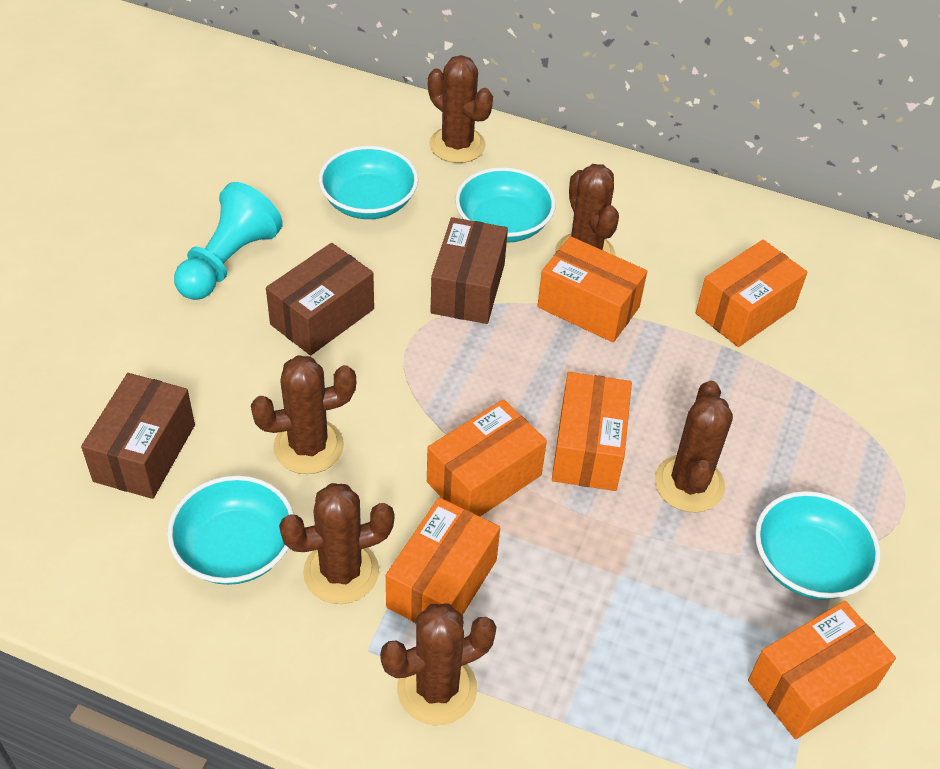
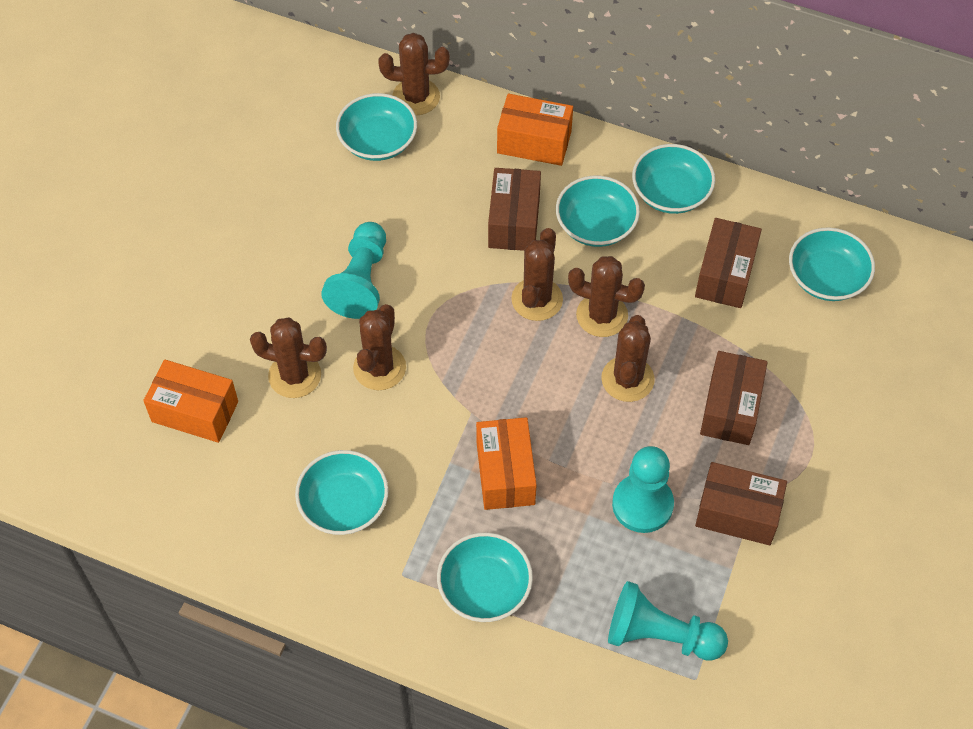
brown box: [81,373,195,499] [266,243,374,355] [430,217,508,324] = 3 -> [488,168,541,251] [695,218,762,308] [695,462,787,545] [700,351,768,445] = 4
orange box: [386,497,500,623] [427,399,547,517] [537,236,647,343] [552,372,632,491] [696,240,807,347] [748,601,896,739] = 6 -> [143,359,238,443] [476,417,537,510] [497,94,573,166] = 3
turquoise bowl: [167,475,294,585] [319,146,418,219] [455,167,556,243] [755,491,881,600] = 4 -> [295,450,389,535] [336,93,417,161] [437,533,533,622] [556,176,640,247] [632,144,715,214] [789,227,875,301] = 6
turquoise pawn: [174,182,283,300] = 1 -> [321,222,386,319] [608,581,728,661] [612,446,674,533] = 3

